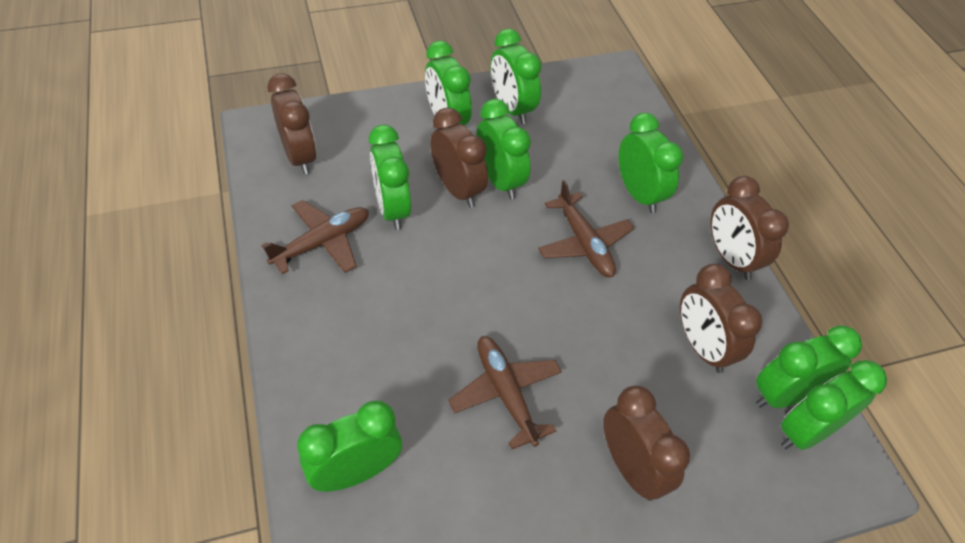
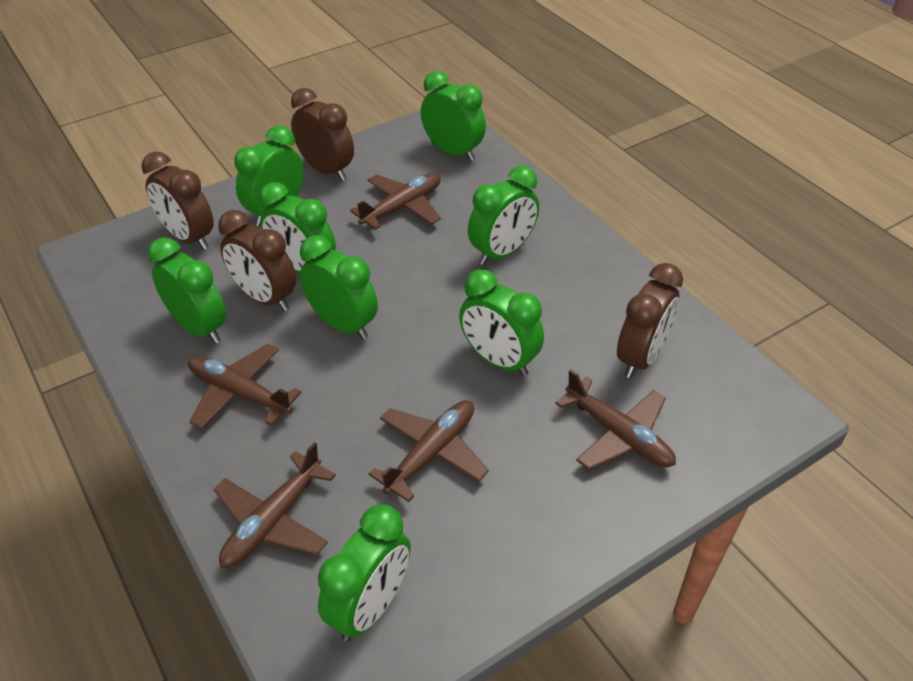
brown clock: [267,73,316,175] [430,107,488,208] [603,386,690,501] [680,264,762,373] [711,176,789,280] = 5 -> [142,152,214,250] [218,210,296,311] [291,88,354,181] [617,263,683,378] = 4
brown plane: [262,200,369,274] [448,336,562,449] [538,180,634,278] = 3 -> [188,343,302,429] [214,442,336,568] [350,173,441,230] [368,400,489,502] [555,369,676,470] = 5

